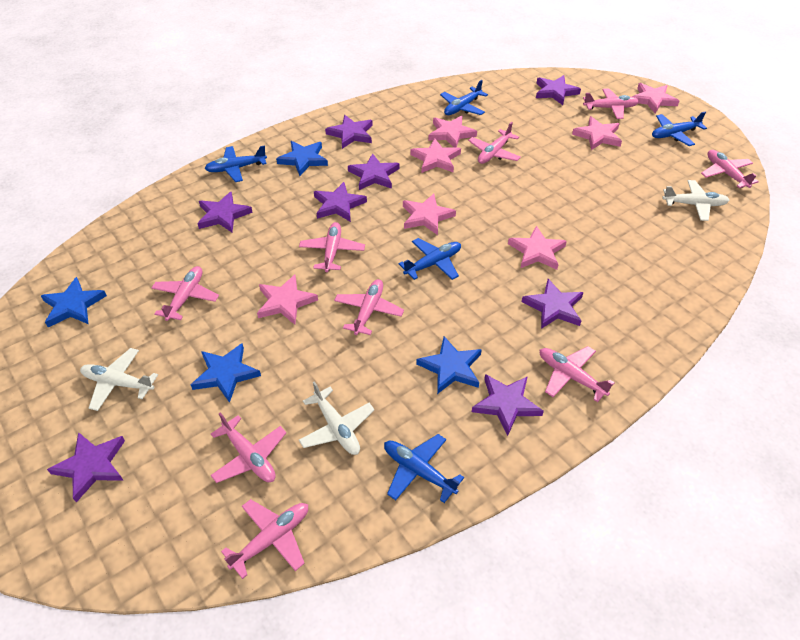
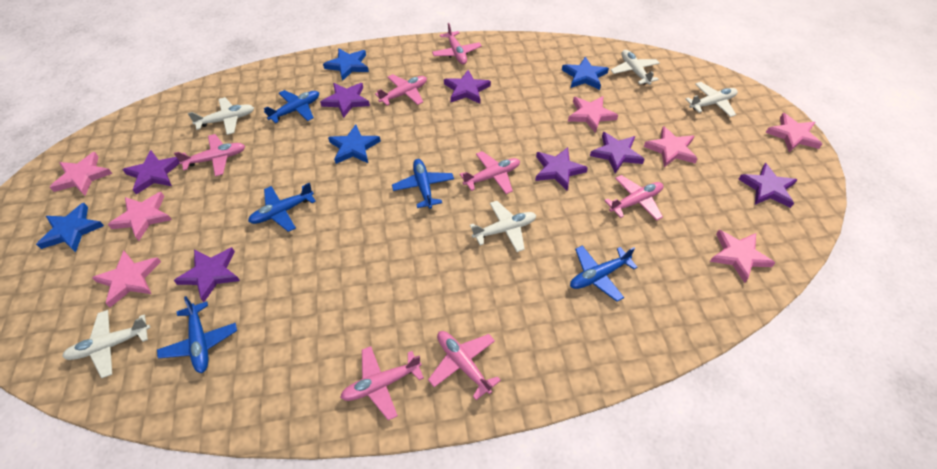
pink plane: [152,266,219,321] [210,413,286,483] [221,499,308,579] [299,222,365,272] [334,279,404,335] [468,122,521,164] [540,346,615,402] [583,88,639,119] [701,150,759,188] = 9 -> [174,134,245,176] [340,346,424,420] [375,74,427,106] [428,331,501,400] [432,23,482,64] [460,151,520,194] [604,175,663,221] = 7
purple star: [47,432,125,502] [197,192,253,232] [314,182,367,222] [325,115,373,149] [348,153,399,190] [472,374,544,436] [522,279,583,329] [536,75,581,105] = 8 -> [122,150,180,194] [173,247,240,302] [320,83,370,118] [444,70,491,104] [535,147,588,191] [590,132,645,173] [738,163,798,208] = 7
white plane: [80,348,158,411] [299,381,375,455] [662,180,729,221] = 3 -> [62,310,151,378] [188,97,254,135] [470,201,536,252] [611,50,660,85] [685,82,738,117] = 5

